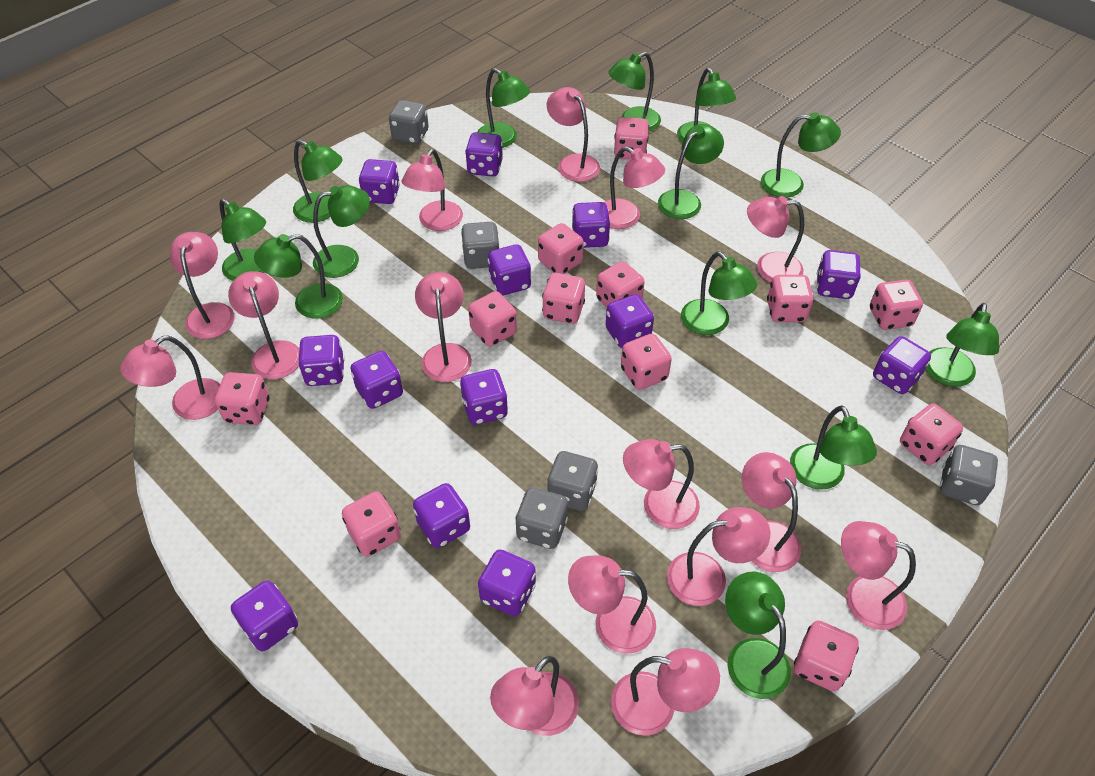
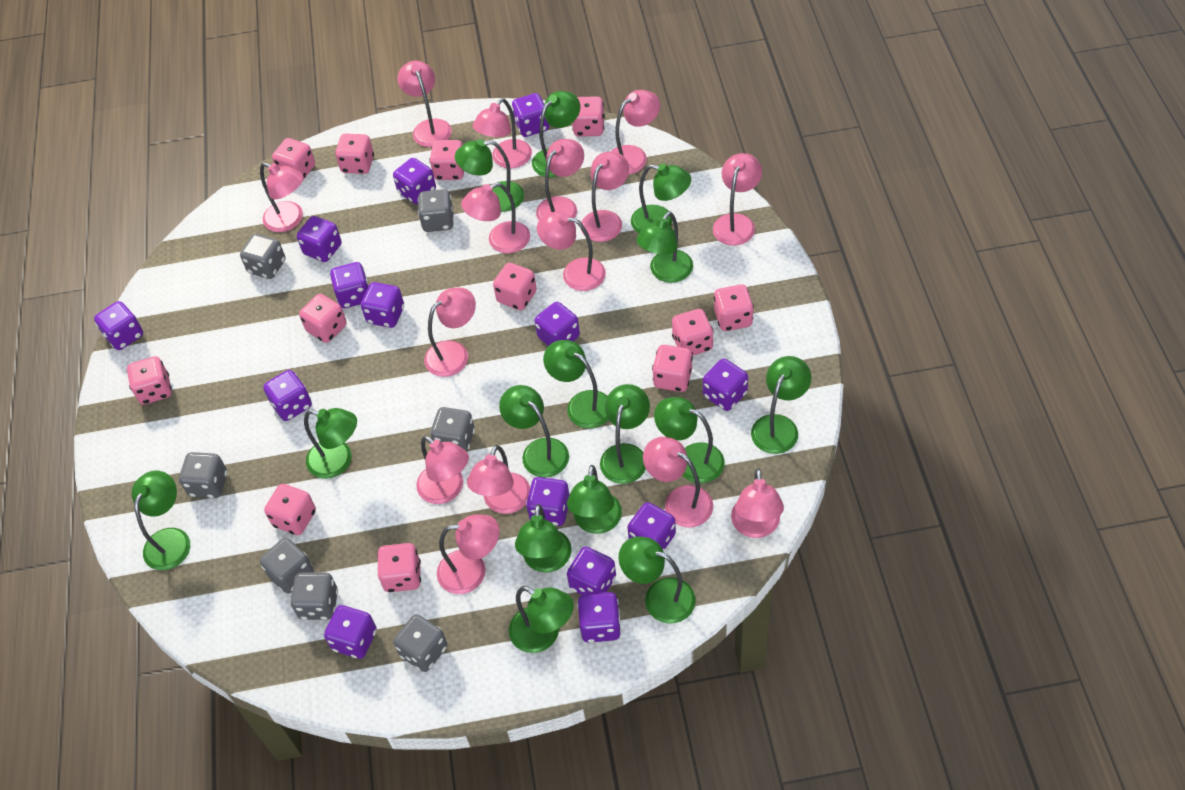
green lamp: [220,199,266,281] [254,234,343,319] [293,140,343,223] [313,185,370,278] [477,68,530,148] [608,52,661,132] [658,124,724,219] [677,68,736,143] [681,252,757,335] [725,571,791,699] [761,112,841,197] [790,405,877,490] [926,303,999,387] = 13 -> [132,471,190,570] [304,408,357,479] [455,139,524,212] [499,385,569,478] [509,586,574,653] [515,504,572,573] [532,91,580,177] [543,340,609,428] [567,465,622,534] [600,384,650,484] [618,536,696,623] [631,163,691,233] [636,212,693,283] [654,397,725,483] [751,356,811,454] = 15
grey dice: [389,100,429,144] [461,222,499,269] [515,487,568,549] [547,451,598,511] [940,445,998,505] = 5 -> [179,452,227,498] [240,234,285,279] [260,538,314,594] [290,572,338,620] [393,614,447,672] [418,189,454,232] [430,407,475,452] = 7
purple dice: [231,580,298,651] [298,335,345,386] [351,351,403,409] [359,159,400,204] [413,483,470,548] [460,369,508,425] [465,132,503,176] [478,549,536,616] [488,244,531,295] [572,202,611,248] [606,294,654,348] [817,250,861,299] [873,336,931,394] = 13 -> [94,301,143,350] [263,370,312,421] [297,216,342,262] [324,605,377,659] [330,262,369,308] [361,282,404,328] [393,158,436,204] [512,93,549,137] [526,477,570,526] [535,302,580,346] [567,547,616,595] [577,592,621,643] [627,502,676,552] [703,359,748,411] = 14

